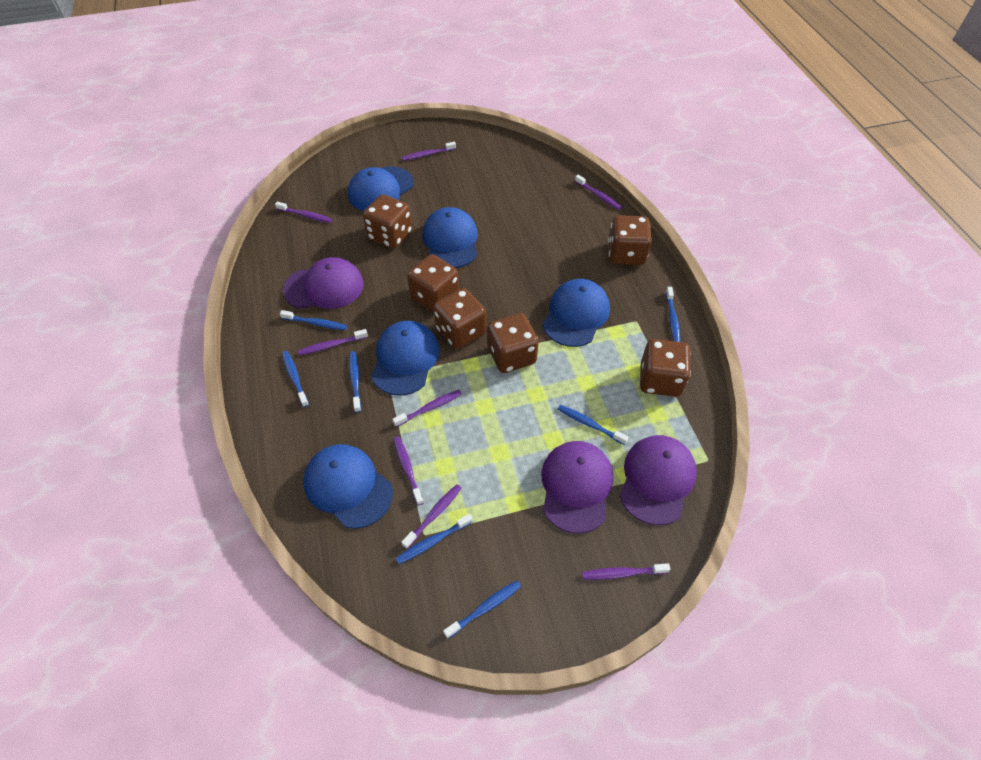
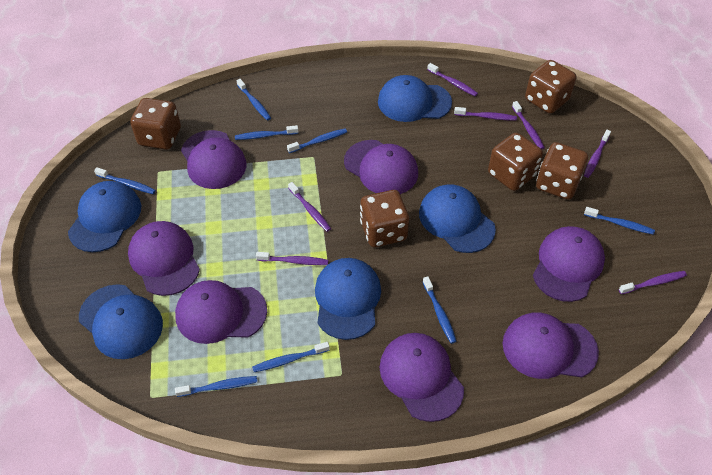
blue toothbrush: [280,310,347,330] [282,351,309,407] [349,351,361,413] [396,514,473,564] [443,581,521,639] [558,405,629,445] [666,287,680,342] = 7 -> [94,167,156,194] [175,376,257,397] [235,125,298,140] [236,79,271,120] [252,342,330,372] [287,128,347,153] [423,276,457,344] [584,207,655,235] = 8
brown dice: [363,194,412,249] [407,254,459,313] [434,288,486,349] [487,313,539,373] [608,215,652,265] [640,339,691,397] = 6 -> [130,98,181,150] [360,190,409,247] [488,133,543,191] [525,60,576,114] [536,142,588,200] = 5
purple cap: [283,257,364,309] [541,441,613,533] [620,435,697,525] = 3 -> [128,221,200,296] [175,280,267,344] [181,130,246,189] [344,140,418,194] [379,333,464,422] [502,312,599,379] [533,226,605,302] = 7
purple toothbrush: [275,202,332,223] [298,329,368,356] [392,390,462,427] [393,436,424,506] [401,484,462,549] [402,142,456,161] [575,175,622,210] [582,563,670,580] = 8 -> [256,252,328,265] [288,182,331,232] [427,63,478,96] [454,107,517,121] [512,101,545,150] [584,130,611,178] [619,271,687,294] = 7

